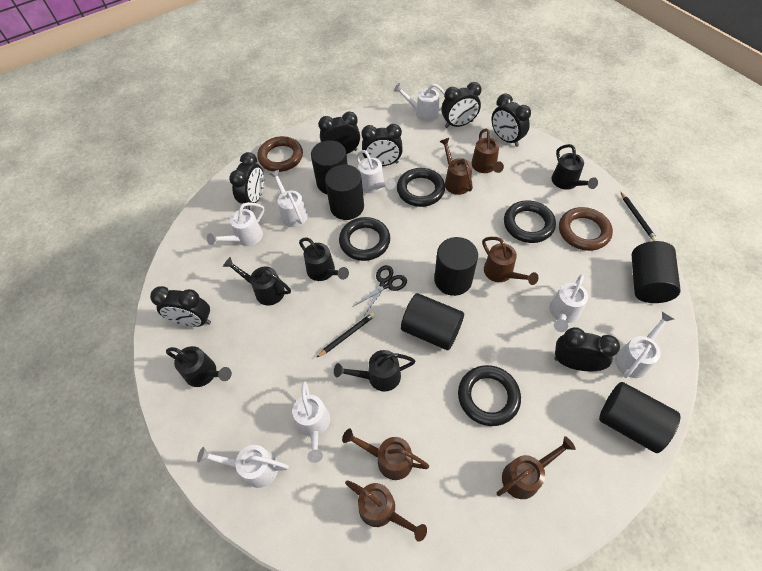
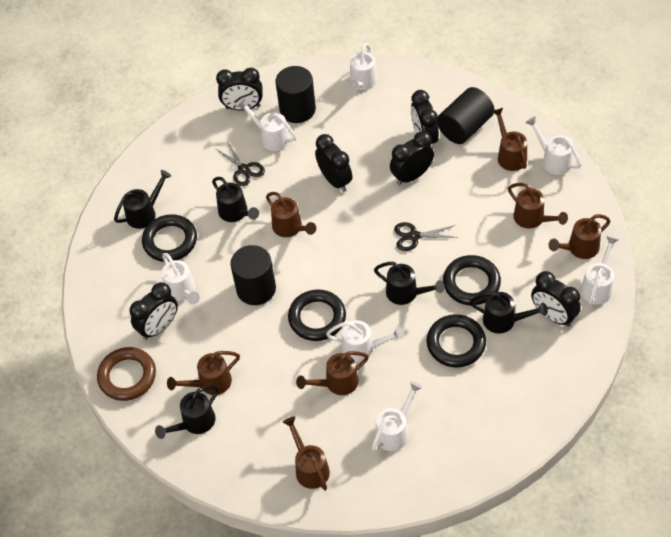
black clock: [150,286,211,327] [229,152,264,210] [318,111,360,154] [361,124,403,166] [442,82,481,128] [491,94,531,147] [554,327,620,371] = 7 -> [130,282,178,340] [216,68,263,111] [315,134,352,192] [390,131,434,185] [411,90,439,146] [531,271,581,327] = 6
black cylinder: [311,140,348,194] [325,164,364,220] [401,293,464,350] [434,237,478,296] [599,382,681,453] [632,241,681,303] = 6 -> [230,245,276,305] [276,66,316,123] [437,87,494,144] = 3
black pencil: [316,312,375,358] [621,192,657,241] = 2 -> none = 0
black scissors: [354,265,407,314] = 1 -> [216,141,265,186] [394,222,458,251] = 2
brown ring: [257,136,303,172] [559,207,613,251] = 2 -> [97,347,156,401] = 1
brown watering can: [342,428,429,480] [345,480,427,542] [439,138,473,195] [471,128,504,173] [482,237,538,285] [497,436,576,499] = 6 -> [167,351,240,395] [266,192,316,237] [283,416,330,491] [296,351,369,395] [492,108,527,171] [508,183,568,228] [548,214,611,259] = 7
white watering can: [197,445,289,488] [207,202,264,246] [269,170,308,227] [293,381,330,463] [356,150,396,193] [394,83,445,122] [549,275,588,332] [615,312,674,378] = 8 -> [162,253,200,304] [237,99,296,151] [326,320,404,362] [348,43,378,91] [372,381,423,451] [526,116,581,175] [580,236,619,305] = 7

